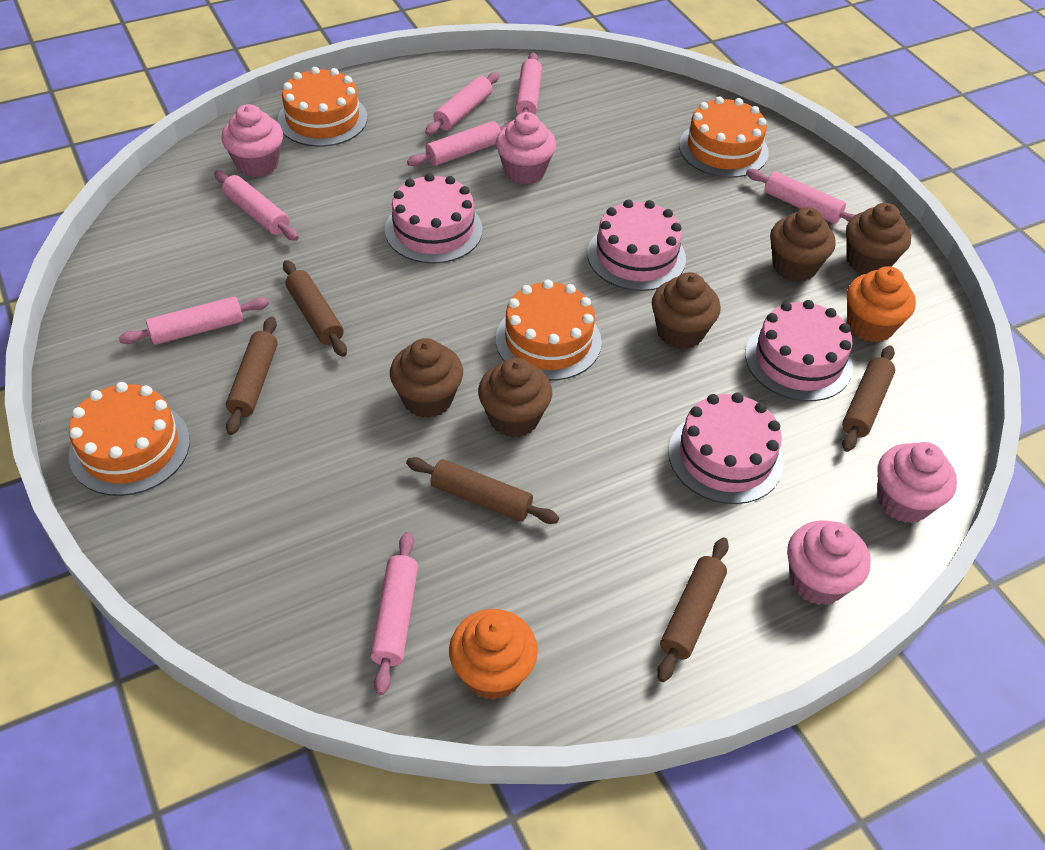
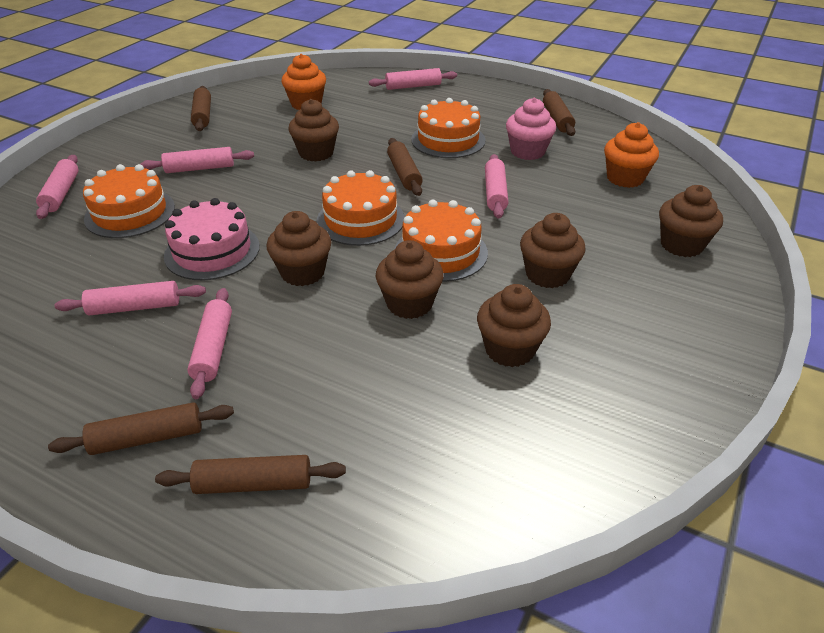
brown cupcake: [390,338,463,418] [478,357,552,437] [652,272,721,349] [770,207,836,282] [846,203,911,275] = 5 -> [267,211,331,286] [289,99,339,162] [376,240,444,319] [477,284,551,367] [520,213,586,288] [659,185,723,257] = 6
pink cake: [385,173,483,264] [587,200,686,291] [668,392,784,504] [745,300,853,401] = 4 -> [164,198,260,280] = 1
pink cupcake: [222,104,283,177] [496,112,556,184] [787,520,871,605] [877,442,957,523] = 4 -> [506,98,556,160] = 1
pink rolling pin: [118,297,269,345] [214,170,299,241] [370,532,418,695] [407,121,511,166] [425,72,499,135] [515,52,542,115] [746,169,855,224] = 7 -> [36,155,79,219] [55,281,206,316] [140,147,254,173] [187,288,232,399] [369,68,457,90] [485,154,508,219] = 6

